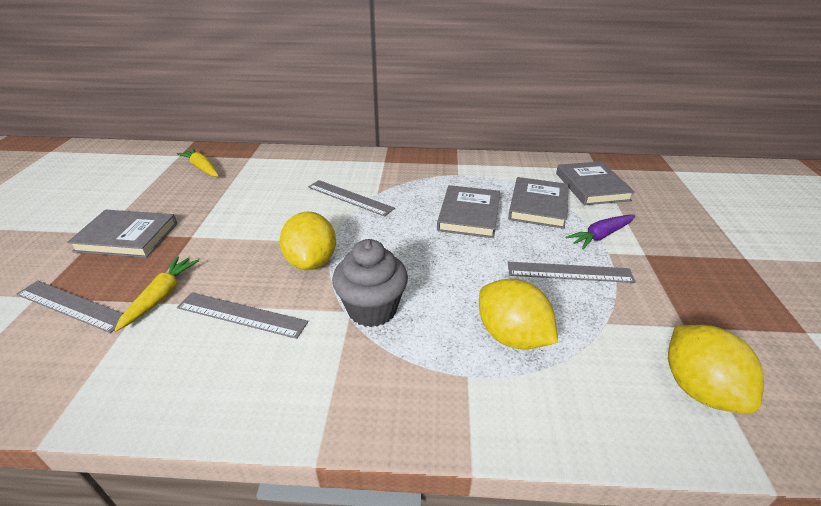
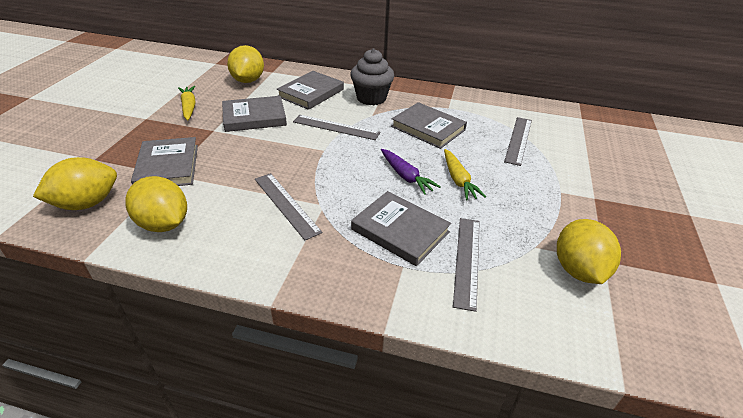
grey book: [67,210,177,258] [437,185,500,238] [508,177,569,229] [556,161,635,205] = 4 -> [131,137,198,186] [222,96,287,132] [276,71,344,110] [351,191,451,266] [391,102,467,149] = 5
yellow lemon: [280,212,336,270] [479,279,558,349] [668,325,764,414] = 3 -> [33,157,117,210] [125,176,187,232] [227,45,264,83] [557,219,621,284] = 4

